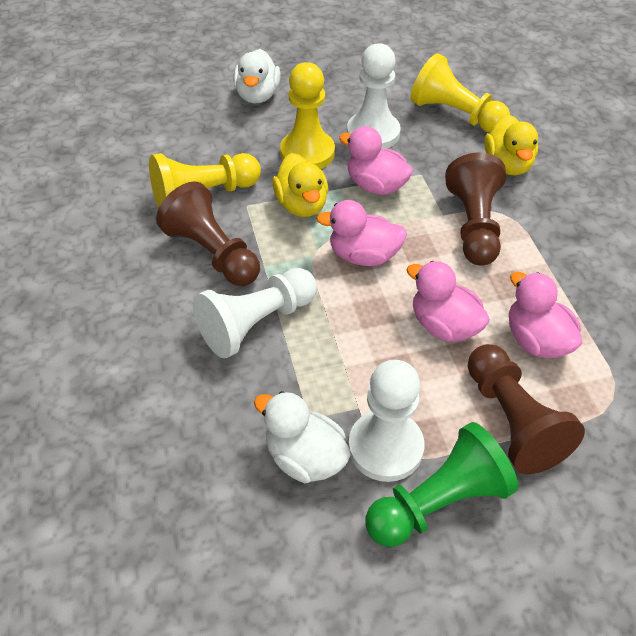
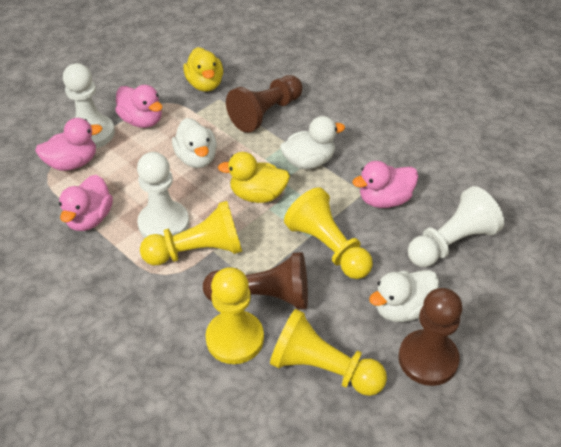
green pawn: [366,422,518,547] = 1 -> none = 0
white duck: [233,49,281,104] [254,391,351,483] = 2 -> [172,118,217,168] [280,116,345,169] [369,270,439,322] = 3
yellow pawn: [149,153,261,208] [280,62,335,169] [411,53,510,133] = 3 -> [140,201,242,265] [206,267,264,364] [270,309,387,396] [284,187,373,279] = 4

